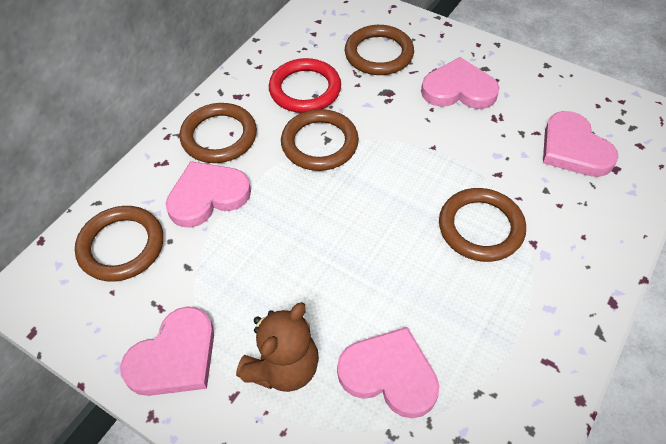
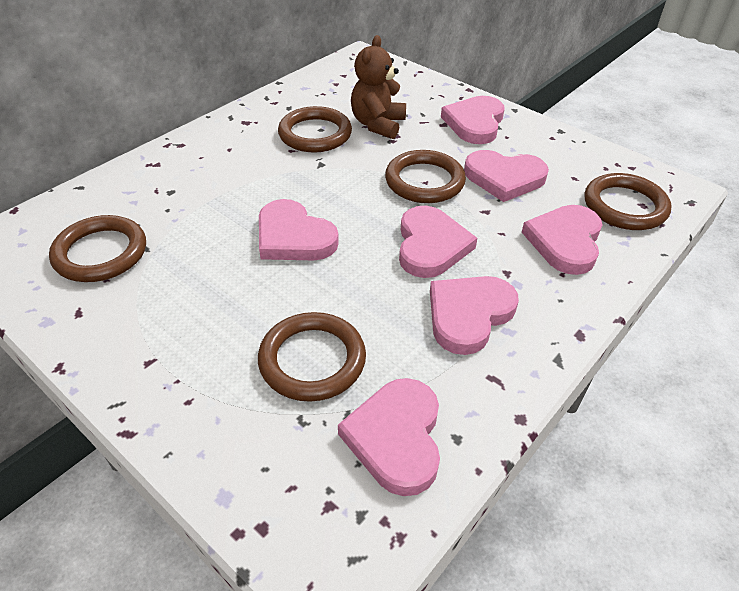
pink heart: [120,306,214,396] [165,161,251,228] [337,327,439,418] [421,57,500,109] [543,111,618,177] = 5 -> [259,199,339,260] [338,378,440,496] [399,206,477,278] [430,276,519,355] [441,96,505,144] [464,150,549,202] [522,205,602,275] = 7
red ring: [269,58,341,113] = 1 -> none = 0

